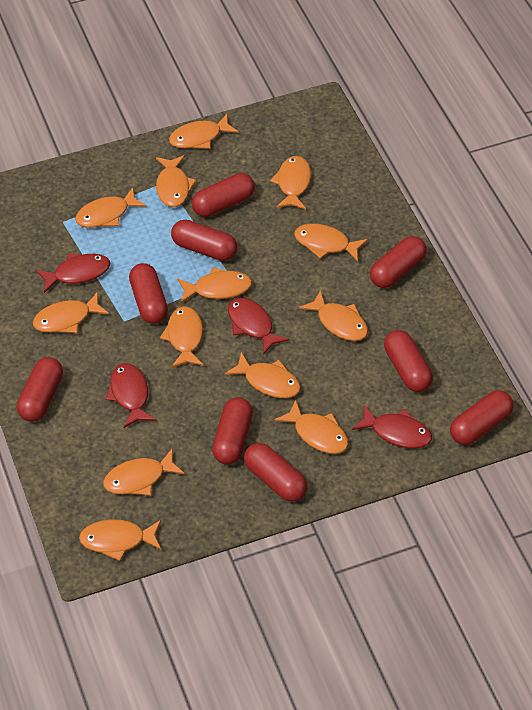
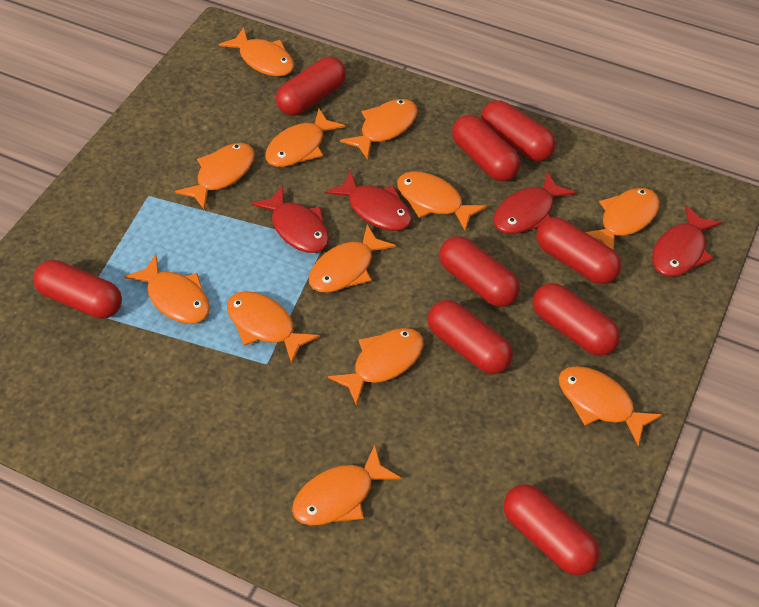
orange fish: [33,292,109,333] [75,187,147,228] [79,519,161,561] [103,448,185,495] [156,155,196,207] [160,306,203,368] [169,114,239,149] [177,267,252,303] [225,352,301,398] [270,156,311,210] [275,399,348,454] [294,224,368,262] [299,290,368,341] = 13 -> [124,254,210,324] [175,143,255,210] [219,27,294,77] [227,291,320,364] [265,109,345,167] [292,445,401,525] [309,225,396,293] [328,328,424,406] [340,99,418,160] [397,171,487,232] [559,366,662,446] [585,188,660,250] = 12

